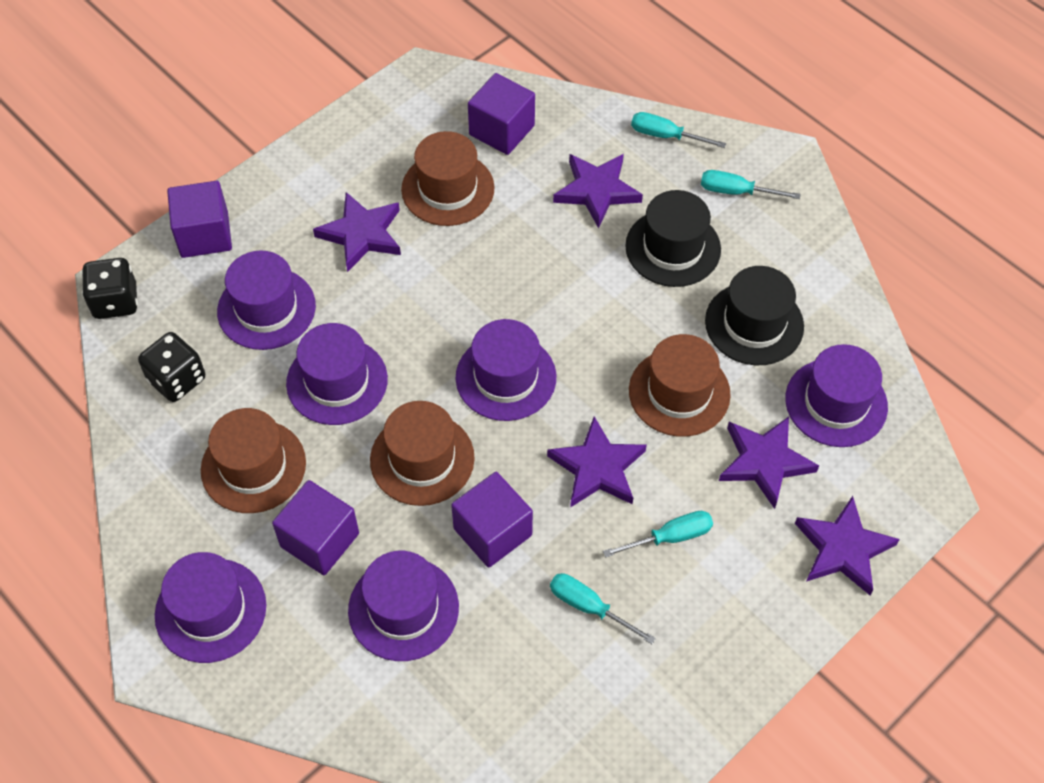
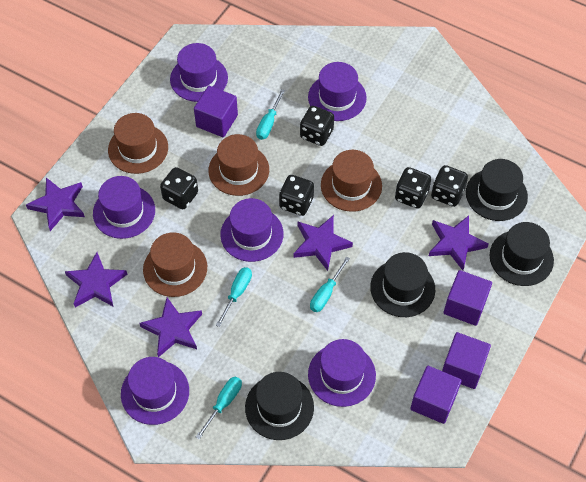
black dice: [82,258,138,319] [138,332,205,402] = 2 -> [160,167,198,209] [279,175,314,216] [300,106,334,146] [395,167,431,209] [431,165,468,207] = 5
black hat: [625,190,721,287] [705,266,804,365] = 2 -> [245,372,314,440] [370,252,435,317] [466,159,528,221] [489,222,554,286] = 4

